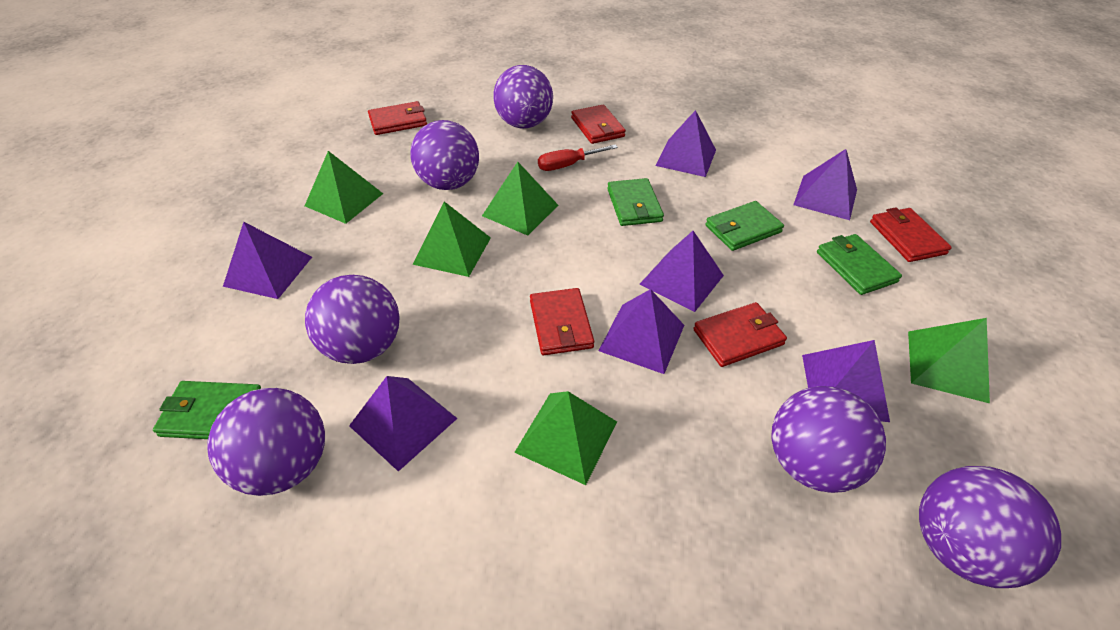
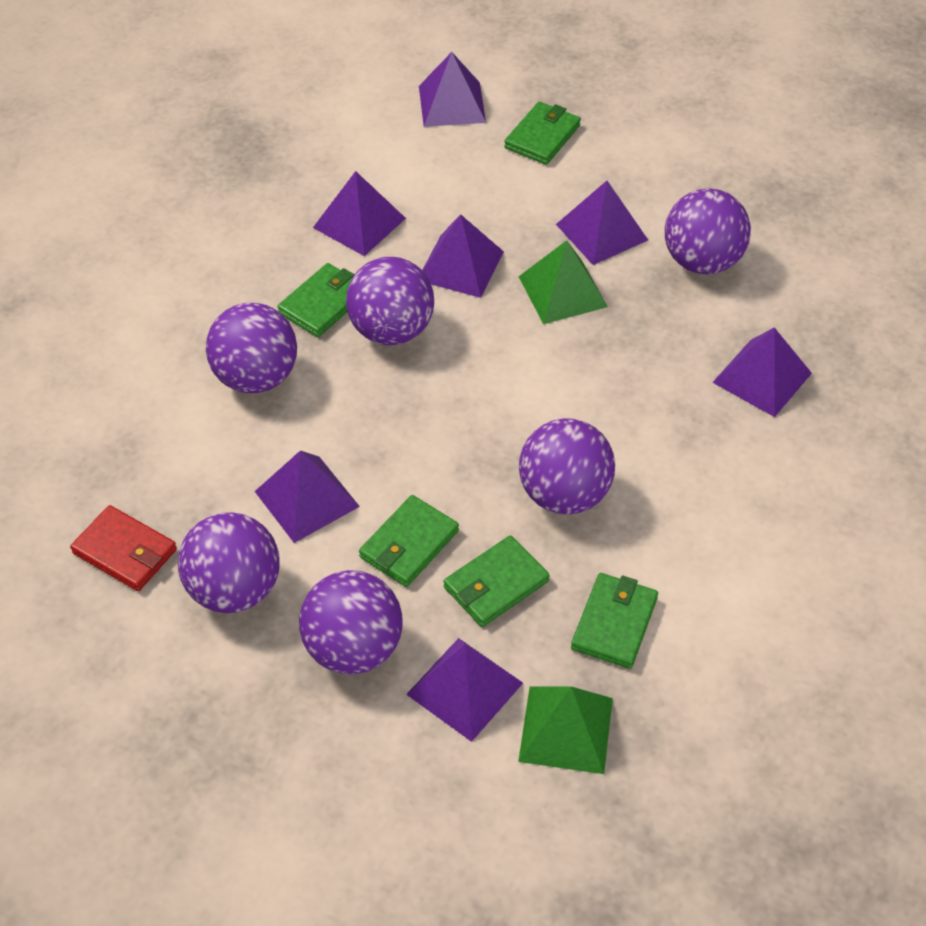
green pyramid: [305,151,383,224] [413,202,491,277] [482,162,558,236] [514,391,617,485] [908,318,990,403] = 5 -> [518,240,608,324] [518,686,613,774] = 2
green wallet: [153,381,261,439] [607,178,664,226] [705,201,784,251] [817,234,902,295] = 4 -> [277,263,354,337] [359,495,459,587] [444,535,550,627] [504,102,581,165] [571,573,658,669] = 5
red screwdriver: [538,145,618,171] = 1 -> none = 0
red wallet: [368,101,427,135] [530,288,594,355] [571,105,626,144] [693,302,787,367] [870,207,952,262] = 5 -> [70,505,177,591] = 1

